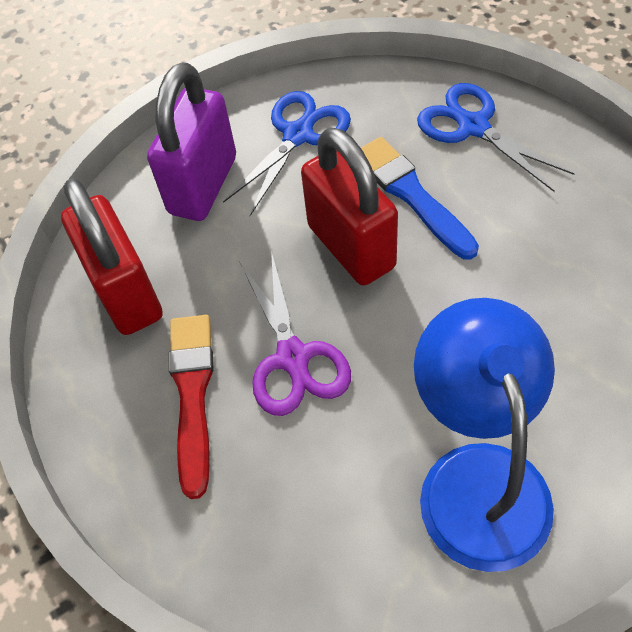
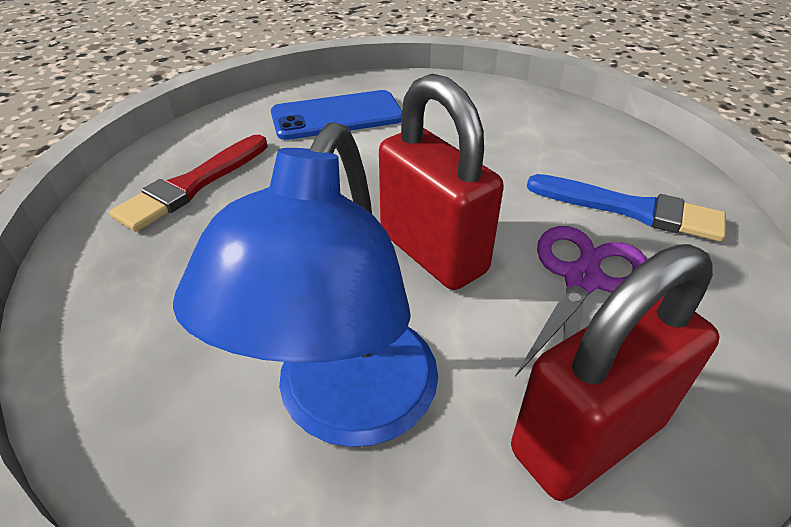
blue phone: none = 0 -> [271,90,402,140] = 1
blue scissors: [223,91,351,216] [417,83,575,192] = 2 -> none = 0
purple padlock: [147,62,236,221] = 1 -> none = 0

